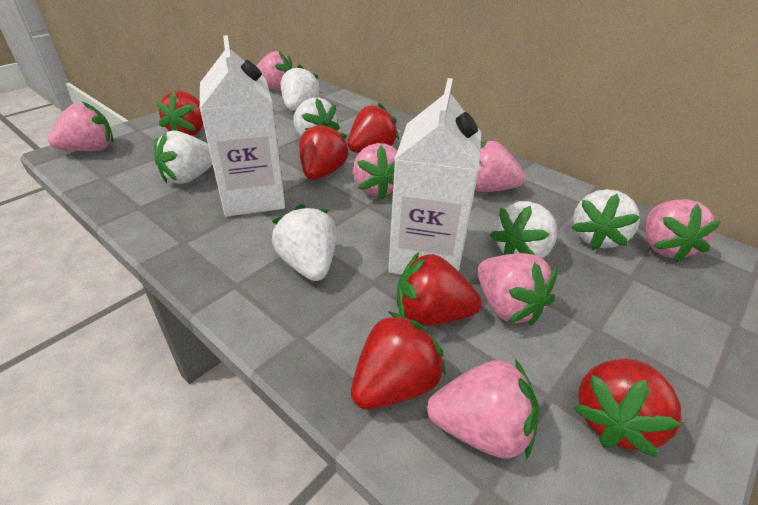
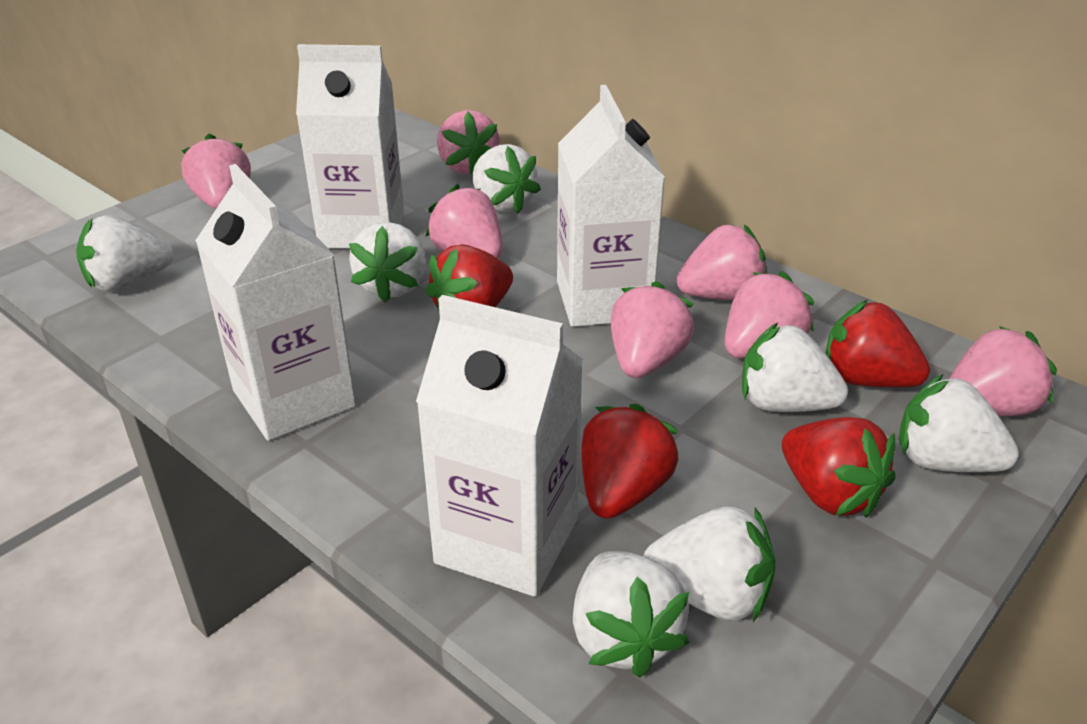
red strawberry: [156,91,203,136] [299,122,349,180] [348,103,399,153] [351,311,446,410] [397,252,482,327] [574,359,681,457] = 6 -> [425,244,513,315] [581,404,678,519] [782,417,895,517] [826,300,930,387] = 4
white carton: [200,35,285,217] [388,78,481,275] = 2 -> [195,164,356,441] [296,44,404,249] [416,295,583,597] [557,85,665,327] = 4
white strawberry: [154,130,213,184] [272,204,337,281] [281,64,321,111] [293,97,340,136] [490,201,557,259] [572,189,640,250] = 6 -> [76,215,174,292] [349,222,426,303] [473,144,541,214] [573,551,690,677] [643,507,776,622] [742,323,848,412] [899,374,1019,472] = 7

